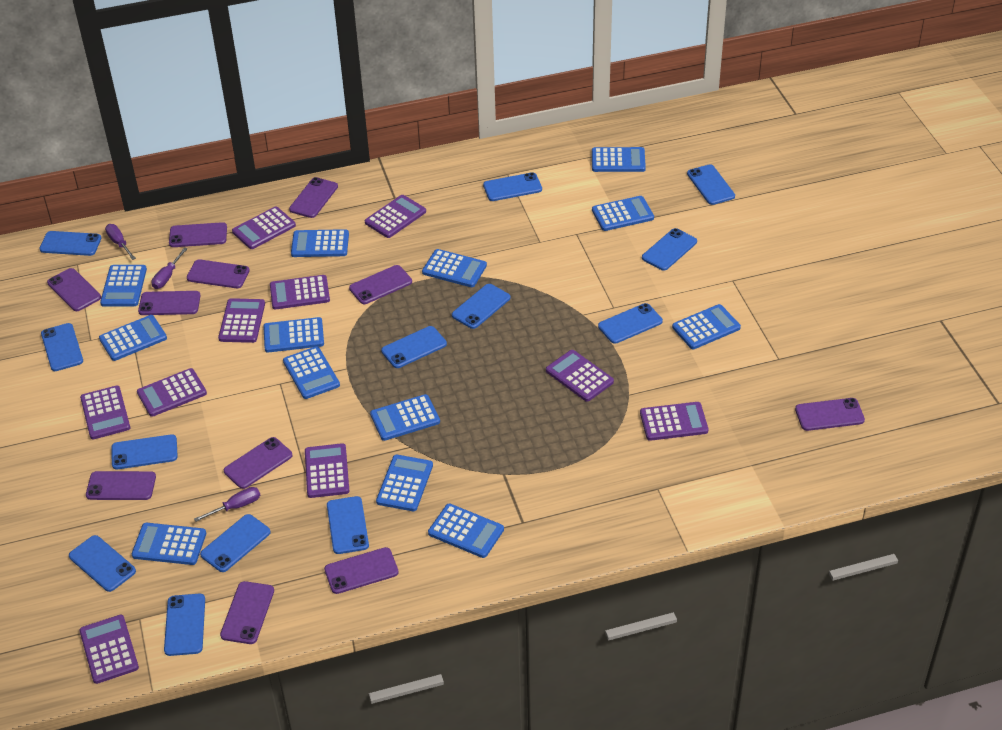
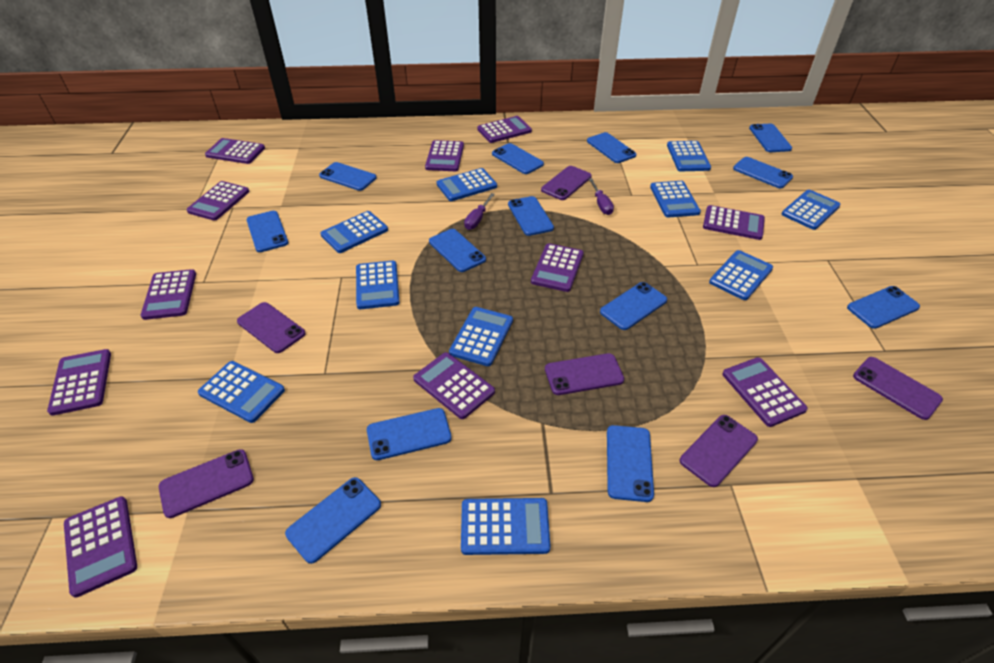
blue calculator: [99,315,167,361] [100,265,147,307] [132,523,206,565] [263,317,324,352] [283,346,340,399] [291,229,349,257] [370,394,440,441] [376,455,433,511] [422,249,487,287] [428,503,504,558] [592,147,646,172] [592,196,654,231] [672,304,741,349] = 13 -> [198,361,285,423] [320,211,388,253] [356,261,400,309] [437,168,497,201] [449,307,513,366] [461,498,551,555] [650,181,701,218] [667,141,711,171] [709,250,773,300] [782,190,841,230] = 10
purple calculator: [79,615,139,684] [80,386,130,439] [137,368,207,417] [218,298,265,343] [232,207,296,249] [270,275,330,310] [305,443,349,498] [365,195,426,238] [546,350,614,402] [640,402,709,441] = 10 -> [47,349,111,416] [64,496,137,598] [140,269,196,320] [186,181,249,221] [205,138,265,164] [413,352,495,419] [425,140,464,171] [477,116,532,143] [531,243,584,292] [703,205,765,240] [722,357,808,427] = 11
purple phone: [47,268,101,311] [86,471,156,500] [138,291,201,315] [169,222,227,247] [187,259,250,288] [220,581,274,644] [224,437,293,489] [289,177,338,218] [324,547,399,594] [349,265,412,304] [795,398,865,431] = 11 -> [159,449,254,518] [237,302,306,353] [541,166,592,200] [545,353,624,395] [680,415,758,487] [853,357,943,420] = 6
purple screwdriver: [105,224,136,260] [151,248,188,289] [194,487,260,522] = 3 -> [464,193,495,230] [589,178,614,215] = 2

